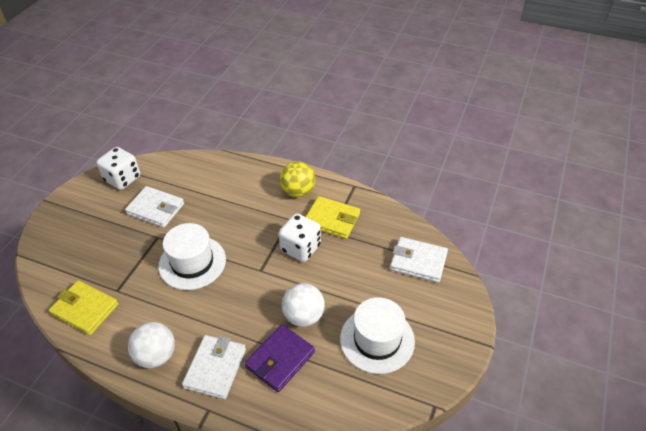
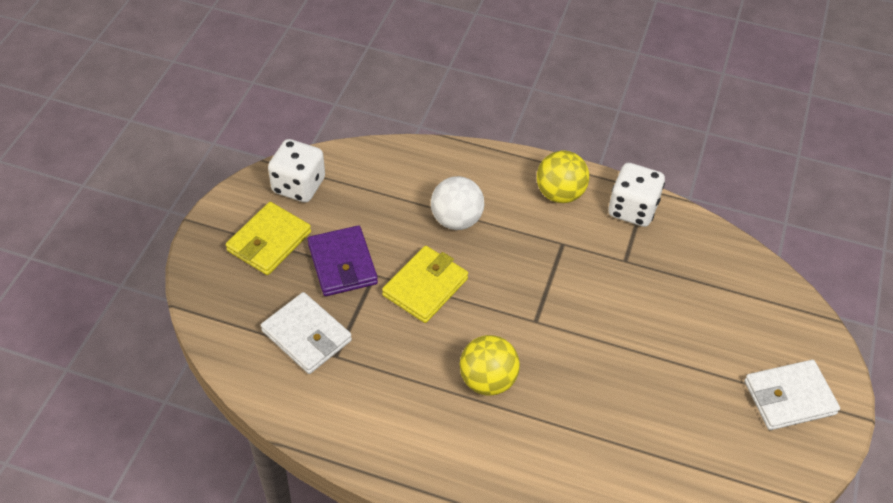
white ball: [128,322,175,368] [282,283,325,327] = 2 -> [431,176,484,230] = 1
white hat: [158,223,226,290] [340,297,415,374] = 2 -> none = 0
white wallet: [125,186,184,228] [182,335,246,399] [390,237,448,283] = 3 -> [261,292,352,374] [744,360,840,430] = 2
yellow ball: [280,161,315,197] = 1 -> [460,335,520,395] [537,151,589,203] = 2

